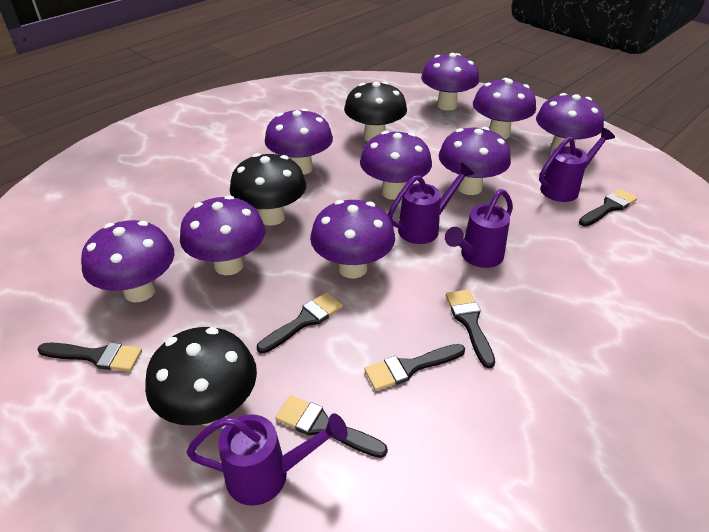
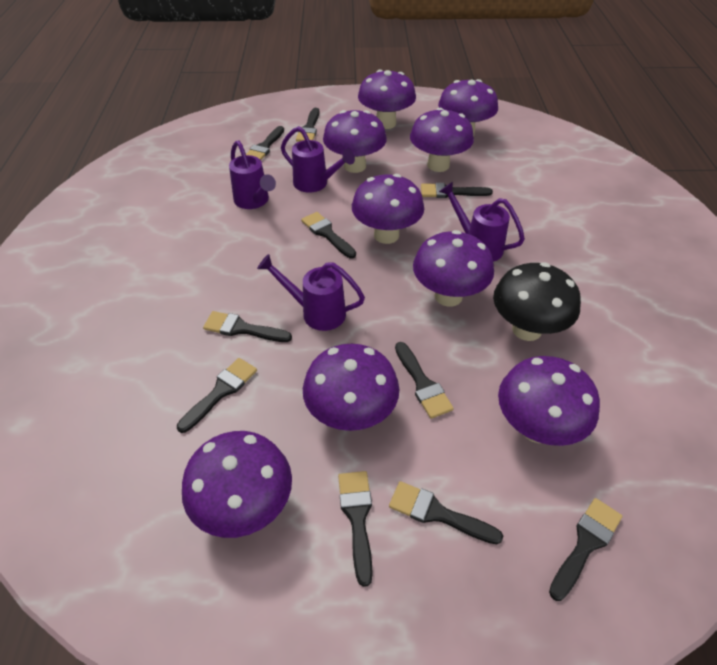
black brush: [37,342,142,371] [257,292,343,354] [275,395,388,458] [364,344,465,391] [446,290,495,368] [579,189,638,226] = 6 -> [177,358,257,433] [203,311,292,342] [246,126,284,160] [296,108,319,142] [301,212,356,258] [338,471,373,587] [389,481,503,544] [395,342,454,419] [421,183,493,198] [549,498,622,601] = 10
black mushroom: [145,327,257,426] [230,153,306,226] [344,82,407,141] = 3 -> [493,262,581,341] = 1

